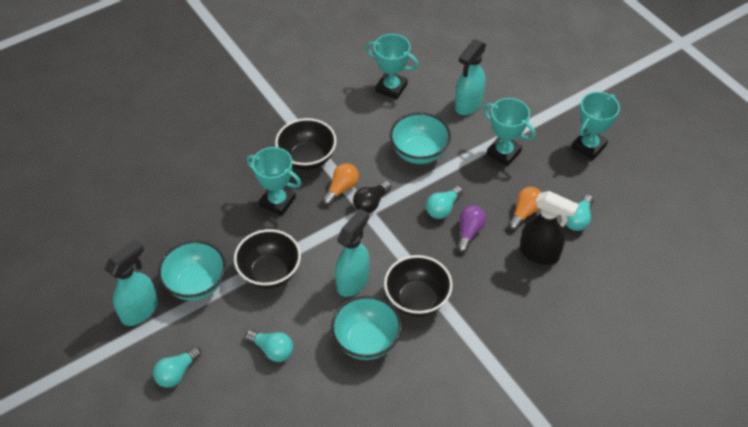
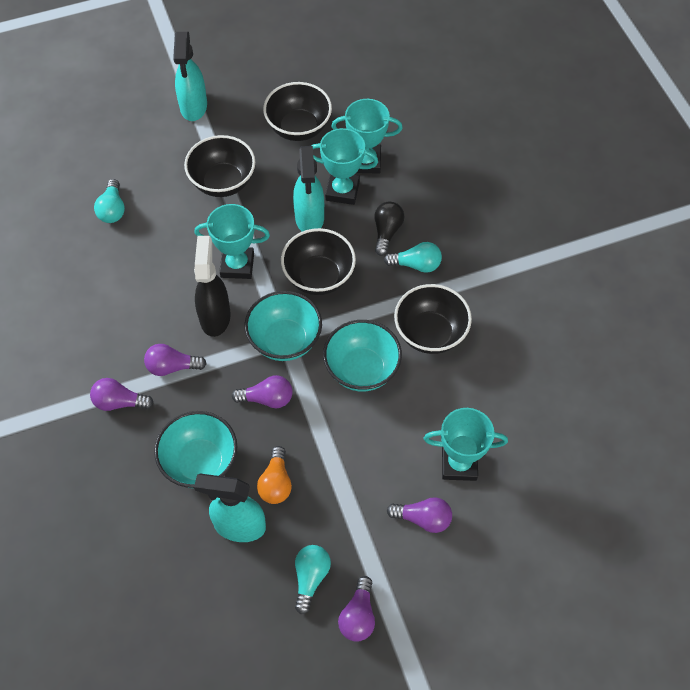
black bowl: [234,229,301,289] [275,118,337,170] [384,255,453,317] = 3 -> [184,135,255,197] [263,82,332,141] [281,228,356,295] [394,284,472,354] = 4
orange light bulb: [322,163,359,205] [508,187,542,230] = 2 -> [257,446,292,504] = 1
purple light bulb: [457,205,486,252] = 1 -> [90,378,154,411] [144,344,207,376] [232,375,293,408] [338,576,375,642] [387,497,452,533] = 5
turquoise light bulb: [153,346,201,388] [245,329,293,362] [426,186,463,219] [566,195,594,231] = 4 -> [94,179,125,223] [295,545,331,614] [384,242,442,273] = 3

